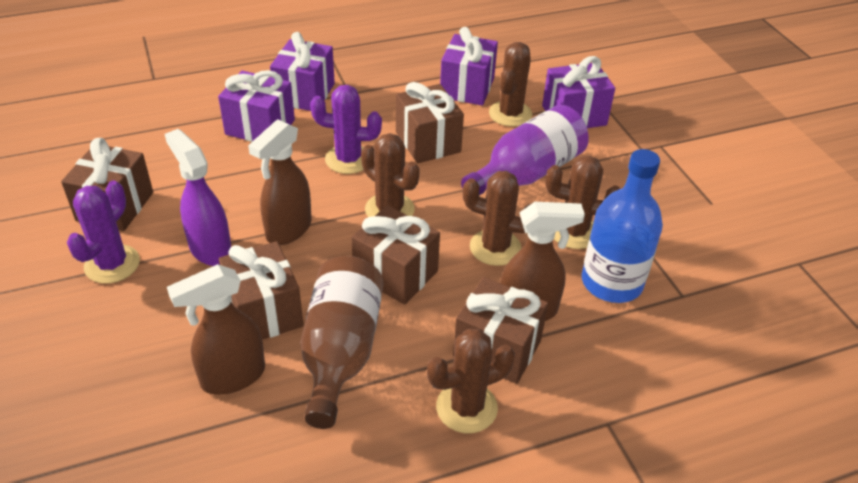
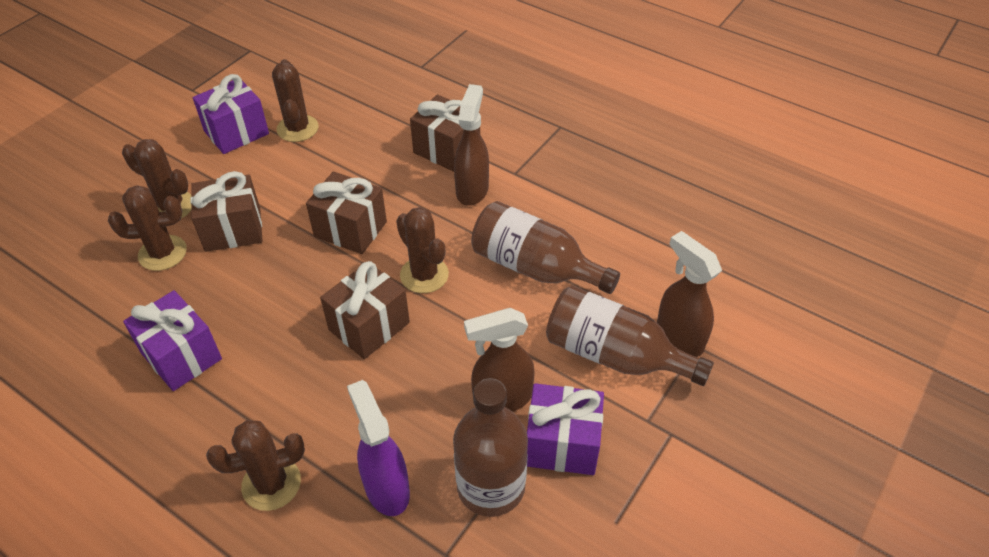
blue bottle: [582,149,663,303] = 1 -> none = 0
brown bottle: [300,256,383,429] = 1 -> [453,378,528,517] [471,201,620,294] [546,286,714,386] = 3
brown gift: [61,138,153,231] [219,241,303,340] [351,205,440,305] [396,82,464,163] [453,277,548,384] = 5 -> [190,171,262,252] [306,172,387,254] [320,261,410,359] [410,95,480,172] = 4
purple bottle: [461,105,589,196] = 1 -> none = 0
purple cactus: [67,181,140,284] [310,85,382,174] = 2 -> none = 0
purple gift: [218,70,295,142] [270,32,335,111] [440,27,498,106] [542,56,615,128] = 4 -> [123,290,222,391] [193,74,269,154] [527,383,604,475] = 3

